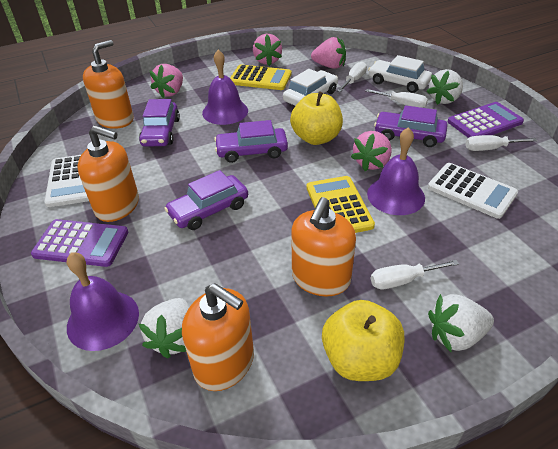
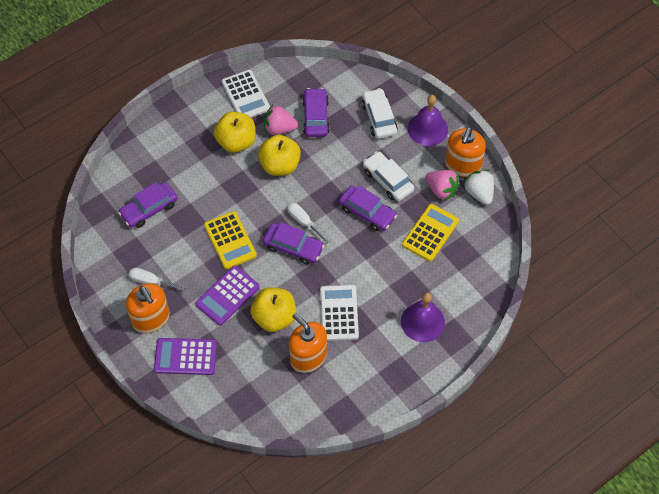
orange soap dispenser: [77,125,139,222] [83,40,134,129] [182,283,254,391] [291,197,356,296] = 4 -> [126,283,170,333] [289,313,327,373] [445,127,486,177] = 3
pink strawberry: [150,64,183,98] [253,34,282,66] [311,37,346,69] [351,131,392,171] = 4 -> [264,105,298,135] [425,170,460,201] = 2
purple bell: [67,252,139,351] [202,50,248,125] [367,127,425,215] = 3 -> [401,293,445,342] [408,95,448,146] = 2
white screwdriver: [337,61,367,92] [366,89,428,108] [371,260,459,289] [465,135,537,151] = 4 -> [129,268,185,291] [287,203,330,244] = 2
white strawberry: [139,298,190,359] [426,69,463,105] [428,294,494,352] = 3 -> [463,170,494,205] = 1
yellow apple: [290,91,343,145] [322,300,404,381] = 2 -> [214,112,256,153] [251,287,296,332] [258,135,301,176] = 3

